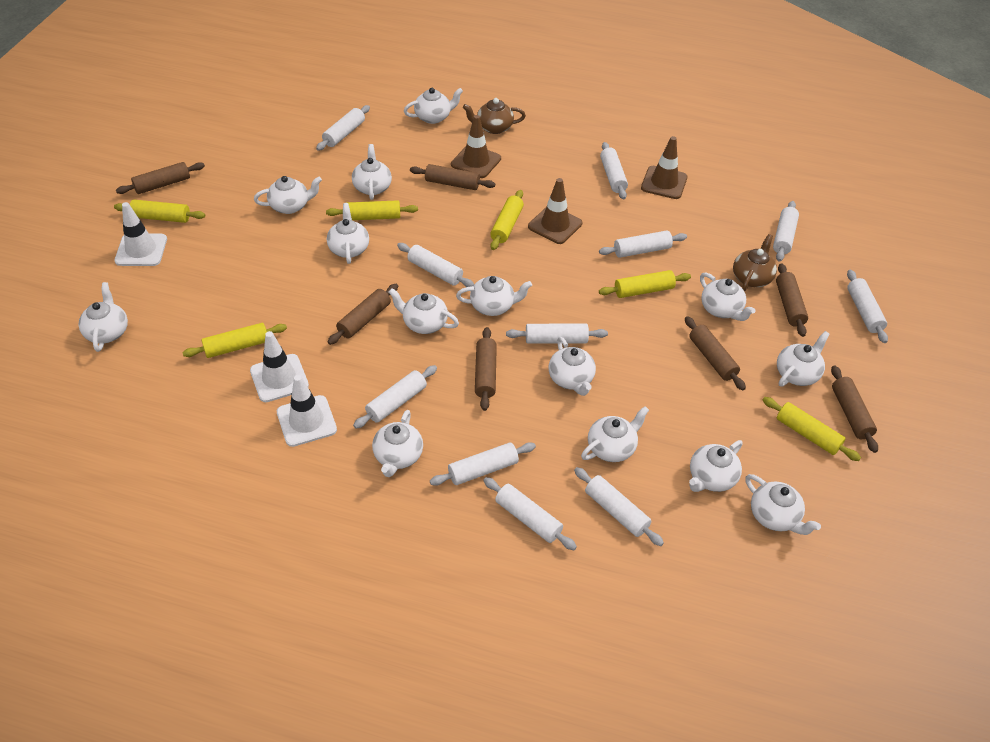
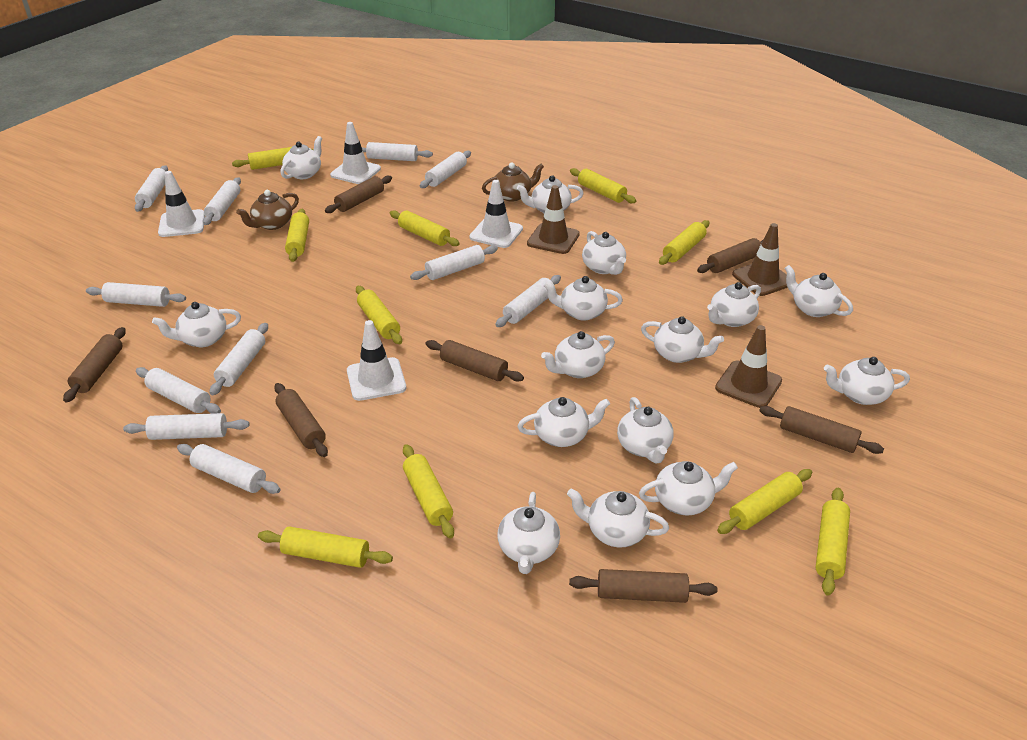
white teapot: [79,282,128,352] [254,176,322,214] [327,203,369,264] [352,144,392,200] [372,410,423,477] [388,288,459,334] [404,88,463,124] [456,276,532,316] [549,337,596,396] [581,406,649,462] [689,440,743,492] [700,273,755,321] [745,474,821,535] [777,331,830,387] = 14 -> [152,302,241,347] [280,136,322,179] [498,492,560,574] [517,175,584,213] [517,397,610,447] [541,331,615,378] [543,276,623,321] [567,488,669,547] [582,231,626,275] [617,397,674,463] [639,461,738,515] [641,316,724,363] [707,282,761,327] [785,265,853,317] [824,357,910,405] = 15
white traffic cone: [114,202,167,266] [250,331,309,402] [277,375,337,447] = 3 -> [158,171,205,237] [330,122,381,184] [347,320,406,401] [469,180,523,248] = 4
yellow rolling pin: [114,199,205,223] [182,323,287,358] [326,200,418,220] [490,190,524,250] [599,270,691,298] [763,397,861,461] = 6 -> [232,147,314,170] [258,526,393,568] [285,209,309,262] [356,286,402,344] [390,210,460,246] [403,444,454,538] [570,168,636,203] [659,220,709,265] [717,469,812,534] [815,488,850,596] = 10

